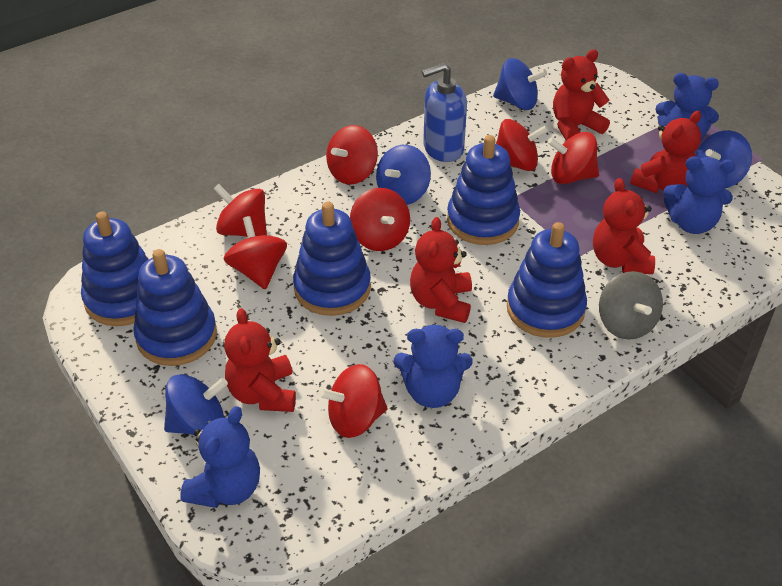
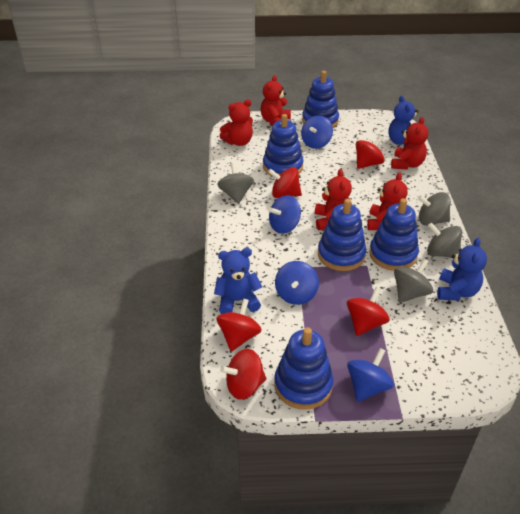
blue soap dispenser: [422,63,467,162] = 1 -> none = 0
blue teddy bear: [180,406,260,508] [394,324,472,408] [655,73,719,143] [663,156,735,234] = 4 -> [214,248,262,314] [388,95,418,146] [437,238,487,301] = 3
grey spinning top: [599,271,663,340] = 1 -> [217,163,254,204] [394,259,433,303] [418,192,451,226] [427,223,462,258] = 4
red spinning top: [213,184,267,237] [224,216,287,289] [319,364,388,438] [326,125,378,185] [350,188,410,251] [496,119,549,171] [547,132,599,184] = 7 -> [216,298,262,351] [220,349,266,400] [268,167,302,198] [347,287,390,336] [356,136,385,169] = 5

